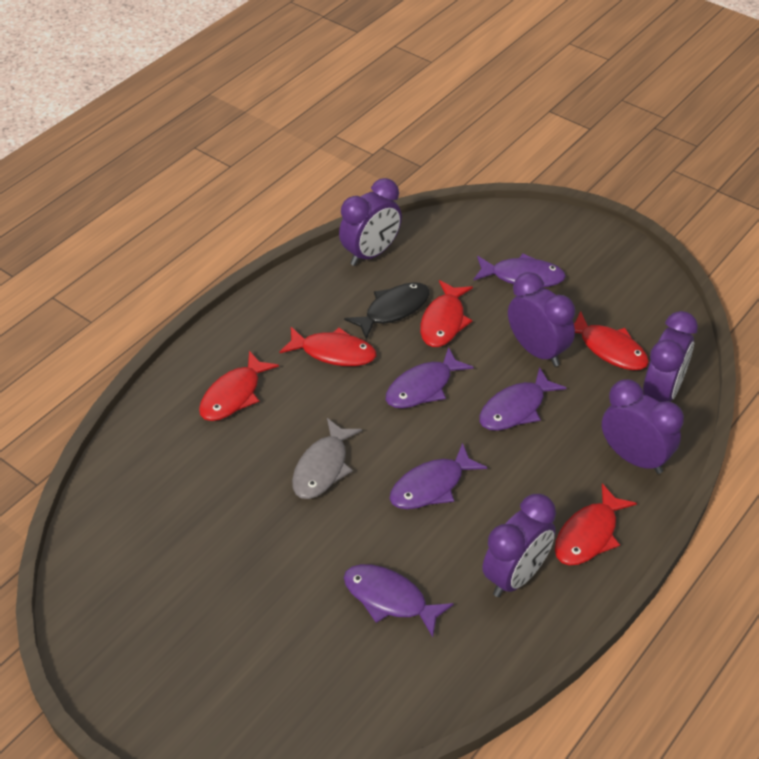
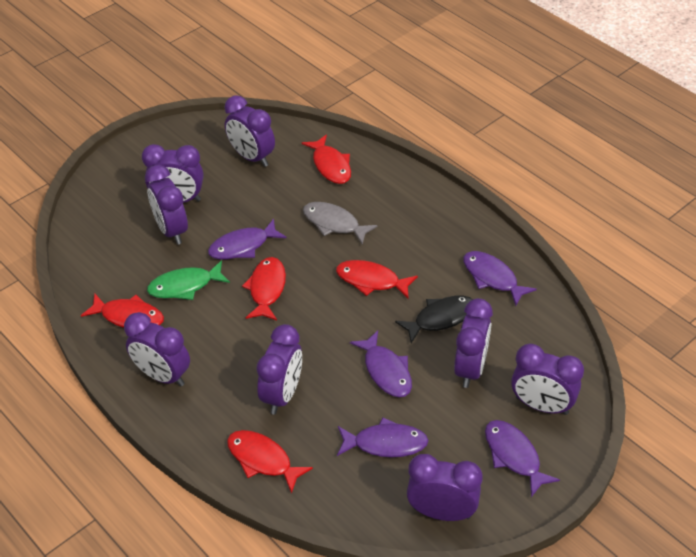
green fish: none = 0 -> [147,260,230,300] = 1
purple clock: [339,178,402,266] [482,494,556,597] [508,272,575,367] [602,379,684,474] [643,311,698,402] = 5 -> [124,312,190,387] [142,144,203,203] [145,165,188,245] [224,95,275,167] [256,324,302,414] [407,454,483,521] [454,298,493,388] [511,344,584,415] = 8

